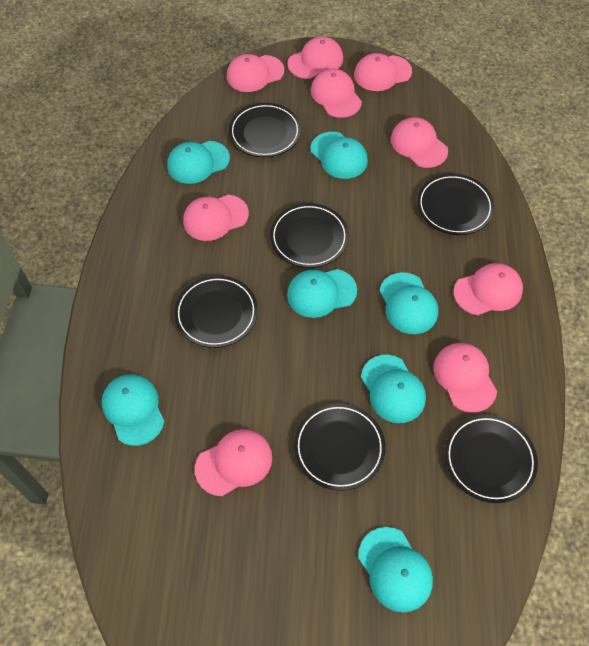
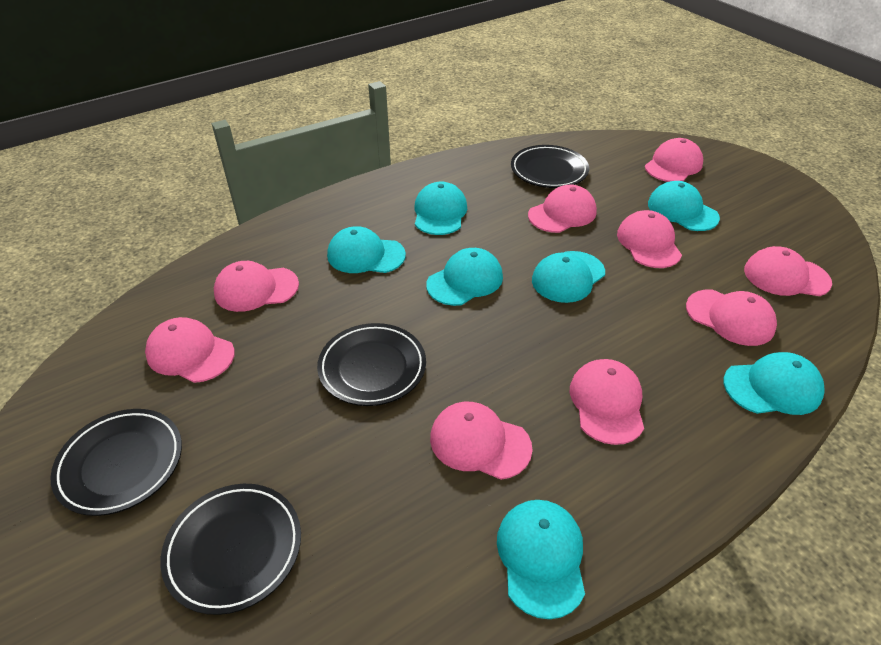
black plate: [174,275,258,348] [229,103,301,157] [270,203,349,268] [294,403,385,491] [417,174,494,235] [445,414,538,503] = 6 -> [50,409,182,516] [160,484,301,615] [317,323,426,406] [511,145,589,188] = 4

